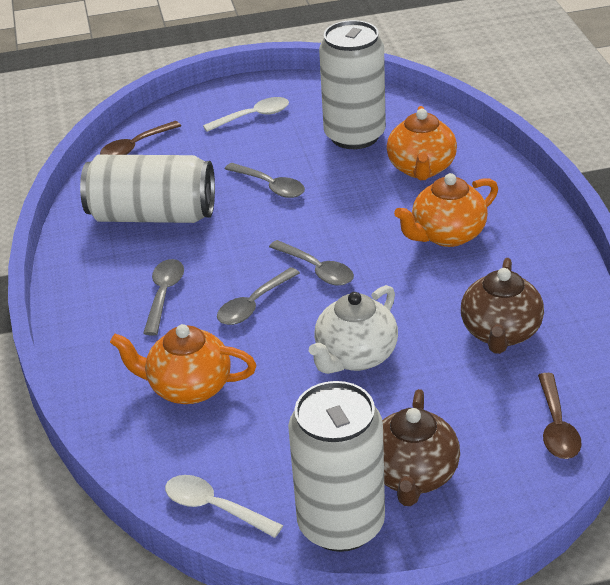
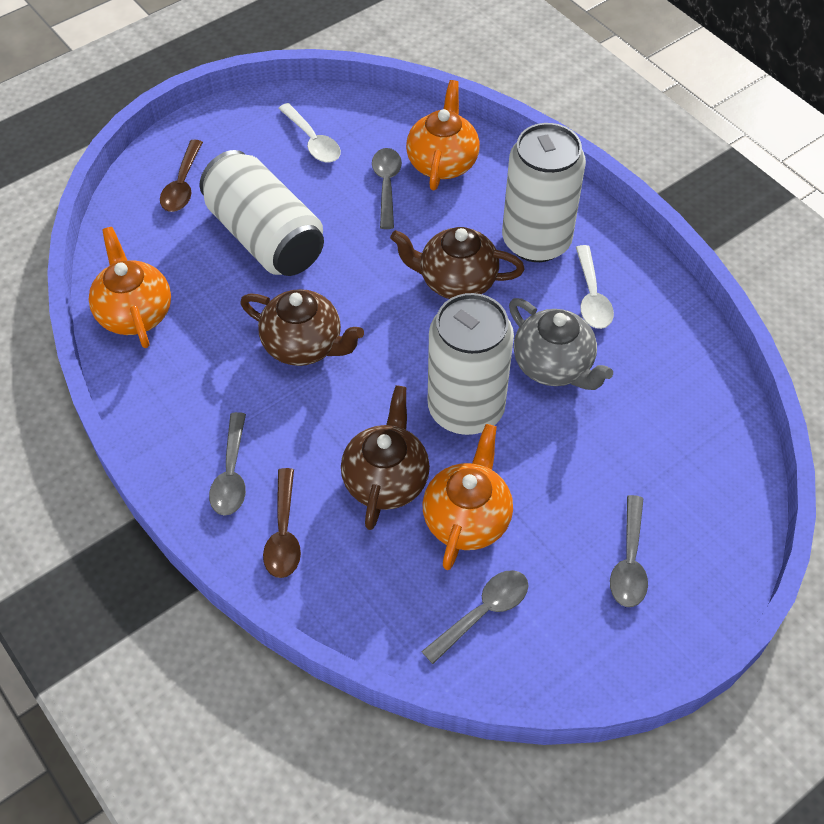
brown teapot: [382,389,460,506] [461,258,544,354] = 2 -> [240,289,364,366] [341,385,430,530] [390,227,525,299] = 3
grey teapot: none = 0 -> [509,298,613,390] = 1
white teapot: [309,285,398,374] = 1 -> none = 0

